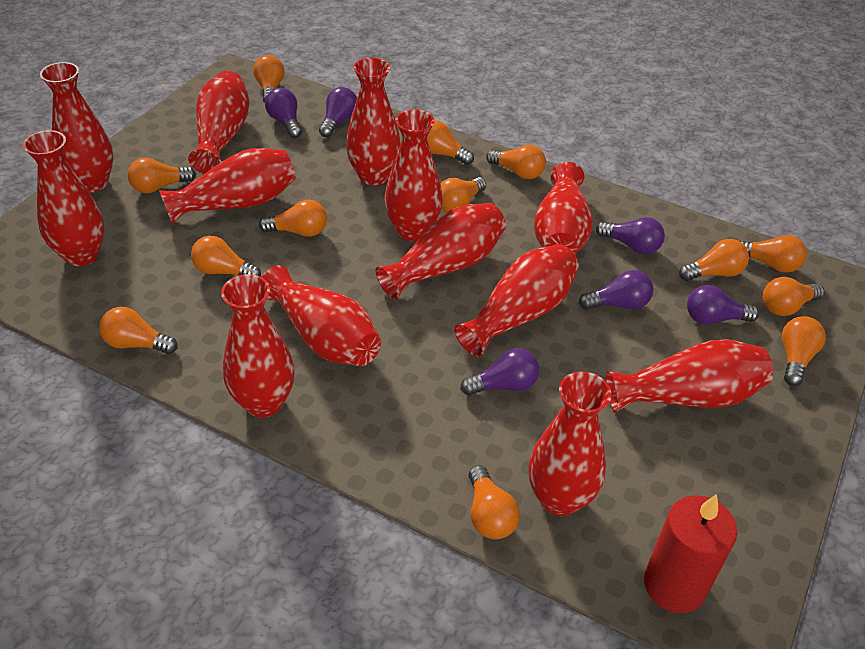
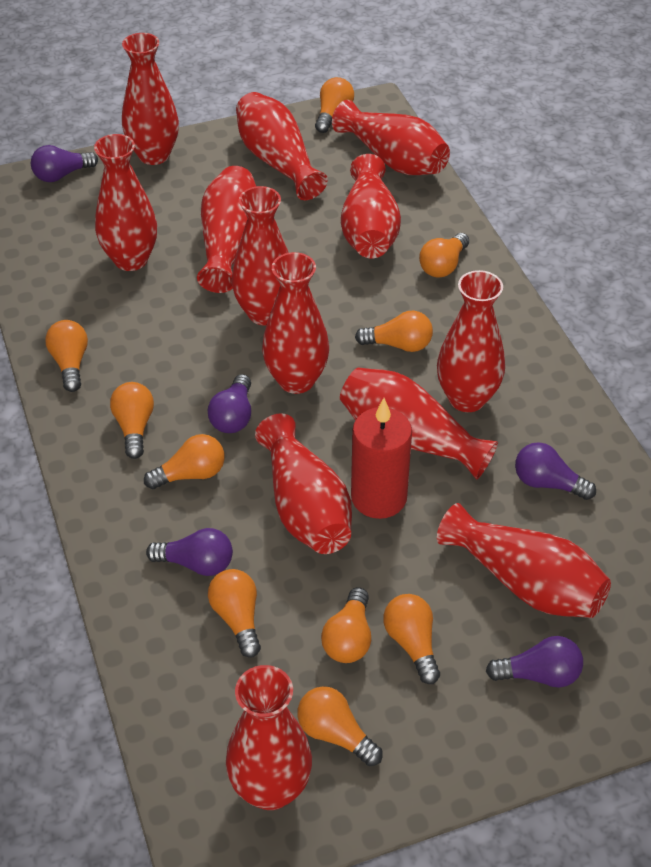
orange light bulb: [99,307,178,354] [128,158,196,193] [191,236,261,277] [253,55,284,103] [259,200,327,237] [427,120,474,165] [440,177,486,212] [468,465,520,539] [486,145,546,179] [679,239,749,281] [739,235,807,273] [763,277,825,316] [782,316,826,386] = 13 -> [45,320,88,392] [110,382,154,459] [144,434,225,489] [208,569,261,658] [297,686,383,766] [315,77,354,133] [321,587,371,663] [355,310,433,352] [383,594,440,684] [419,233,469,278] = 10
purple light bulb: [265,88,302,138] [319,87,357,137] [461,348,540,396] [579,270,653,310] [596,217,665,254] [687,285,759,325] = 6 -> [31,145,98,182] [146,528,233,576] [208,374,251,433] [486,636,583,688] [515,442,596,500] = 5

